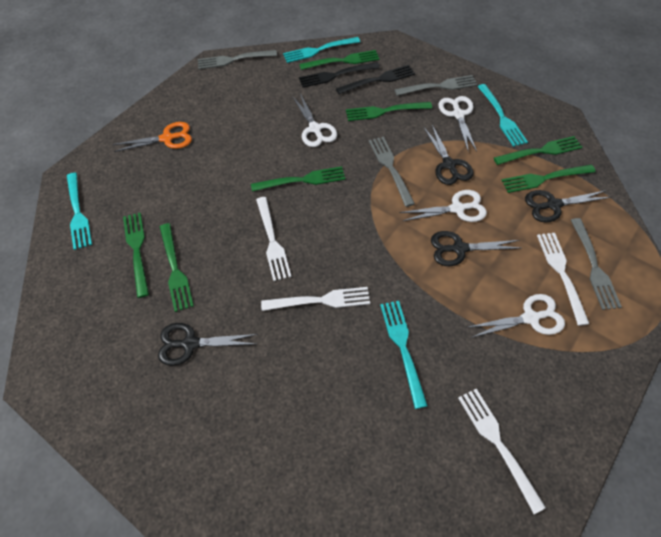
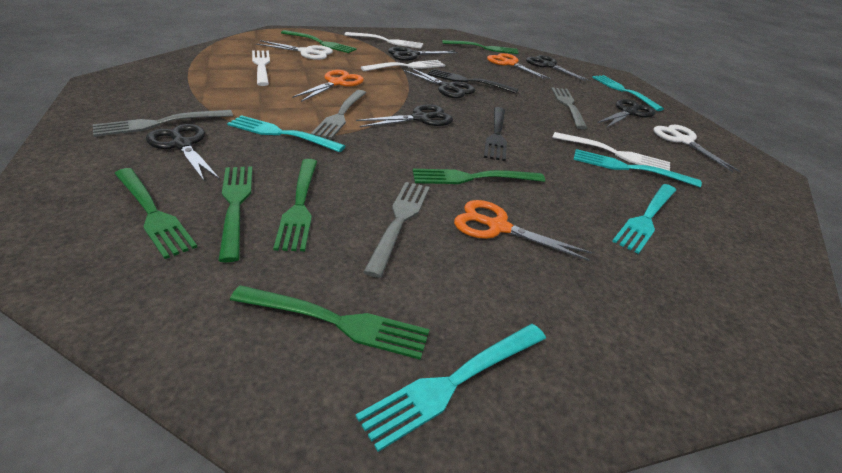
black scissors: [158,323,258,366] [424,125,473,185] [431,231,520,266] [525,190,611,223] = 4 -> [146,124,220,181] [356,104,453,127] [388,47,459,61] [403,67,475,98] [526,55,591,82] [598,99,656,128] = 6
orange scissors: [113,122,192,152] = 1 -> [292,70,364,102] [454,200,592,261] [487,53,551,80] = 3
turquoise fork: [67,173,92,250] [283,37,360,63] [380,301,428,409] [477,84,528,147] = 4 -> [227,115,345,152] [356,324,546,452] [573,149,702,187] [592,75,664,111] [612,184,676,254] = 5
white scissors: [293,94,337,147] [400,190,487,222] [438,96,477,152] [469,294,565,338] = 4 -> [256,40,333,60] [653,124,741,172] = 2

